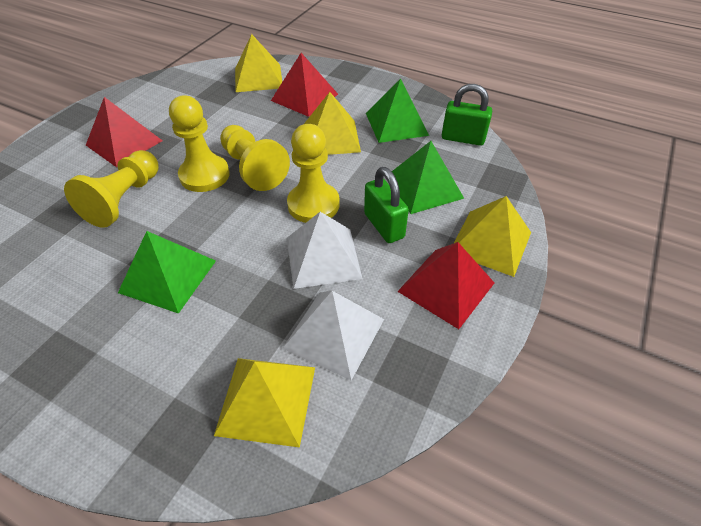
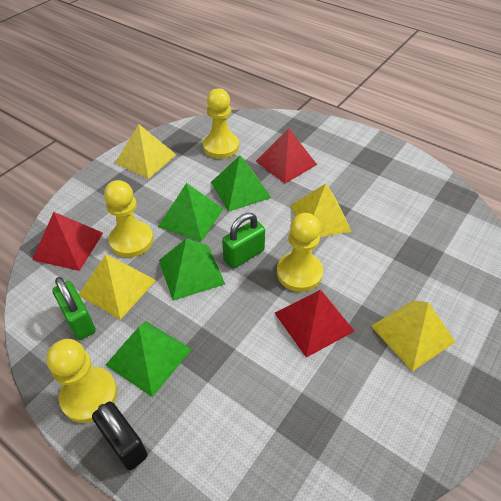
black padlock: none = 0 -> [92,402,148,470] = 1
green pyramid: [118,231,216,314] [366,78,429,143] [392,141,464,214] = 3 -> [106,321,192,397] [158,183,223,242] [159,238,225,301] [211,155,271,212] = 4
white pyramid: [282,291,384,380] [287,212,363,289] = 2 -> none = 0

